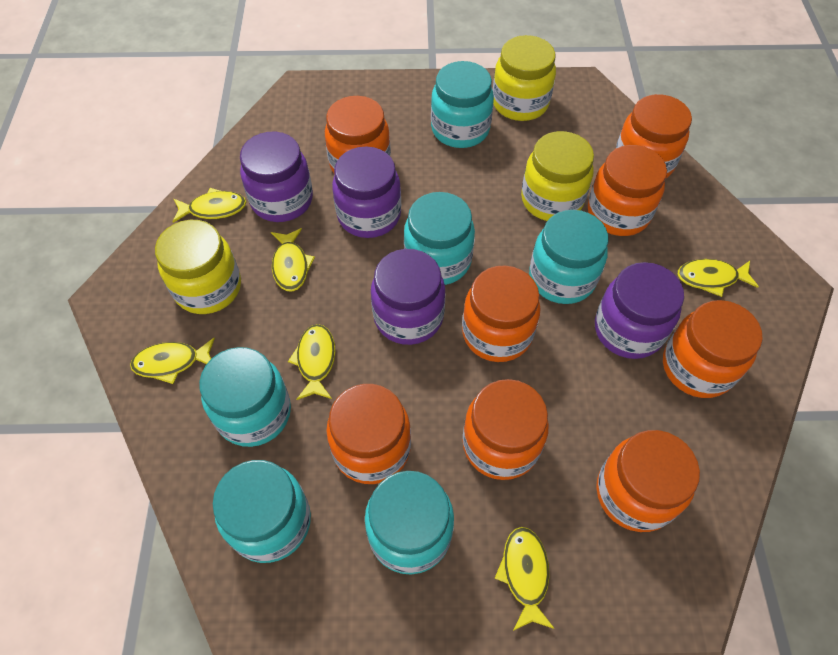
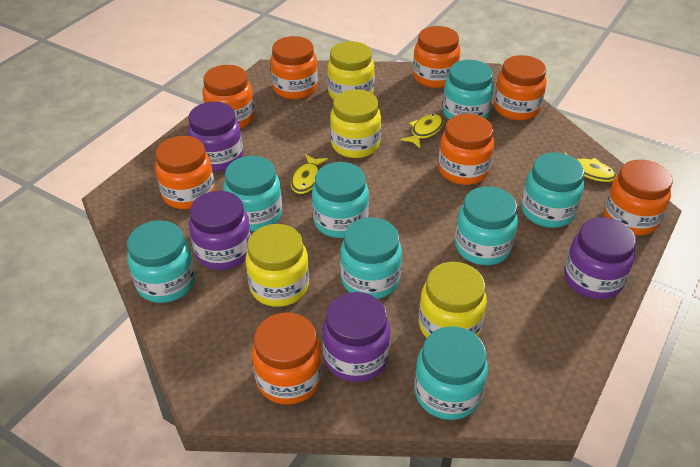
turquoise jar: [199,347,291,447] [213,460,311,563] [365,471,454,575] [404,192,475,285] [431,61,494,148] [529,210,608,304] = 6 -> [127,220,195,303] [223,156,282,231] [312,162,369,238] [340,217,402,299] [414,326,488,420] [443,60,494,119] [455,186,518,265] [521,152,585,228] = 8
yellow fish: [130,338,215,384] [172,188,246,223] [271,228,315,292] [288,324,335,400] [495,527,555,631] [678,259,759,297] = 6 -> [291,154,328,194] [401,114,444,148] [564,152,617,182] = 3
yellow jar: [155,220,241,314] [493,35,556,121] [521,131,594,221] = 3 -> [245,224,309,307] [327,41,375,100] [330,89,381,158] [419,262,487,338] = 4

